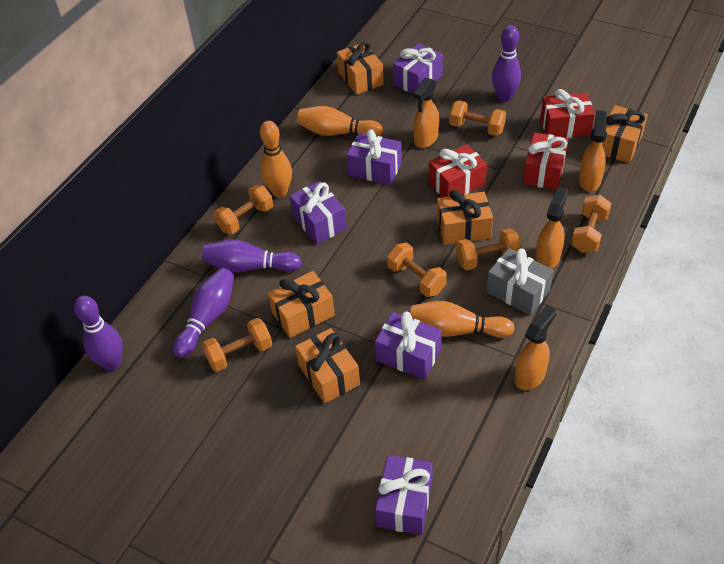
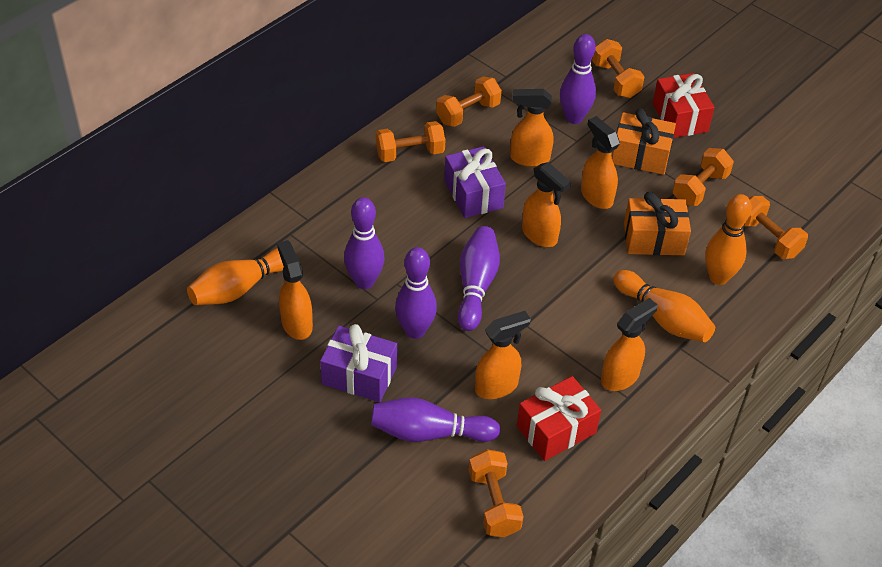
grey gift: [486,248,554,315] = 1 -> none = 0
orange gift: [268,271,335,338] [295,328,360,404] [337,42,384,95] [437,190,493,245] [602,105,648,163] = 5 -> [612,108,676,175] [624,192,691,255] = 2
orange spray bottle: [413,77,439,148] [515,305,557,390] [535,187,569,269] [579,110,607,191] = 4 -> [277,240,313,340] [475,311,531,399] [510,89,554,167] [522,162,571,247] [581,116,620,209] [601,298,658,391] = 6
purple bowling pin: [74,295,123,371] [173,268,234,358] [202,239,301,273] [492,25,521,102] = 4 -> [344,197,385,289] [371,397,501,442] [395,247,437,339] [458,226,500,331] [560,34,596,124] = 5
purple gift: [290,181,347,244] [347,129,402,185] [375,311,442,380] [375,455,433,535] [393,43,443,94] = 5 -> [320,324,397,402] [444,146,506,218] = 2
red gift: [429,144,487,197] [523,133,569,190] [540,89,595,138] = 3 -> [517,376,601,461] [653,73,715,138] = 2

